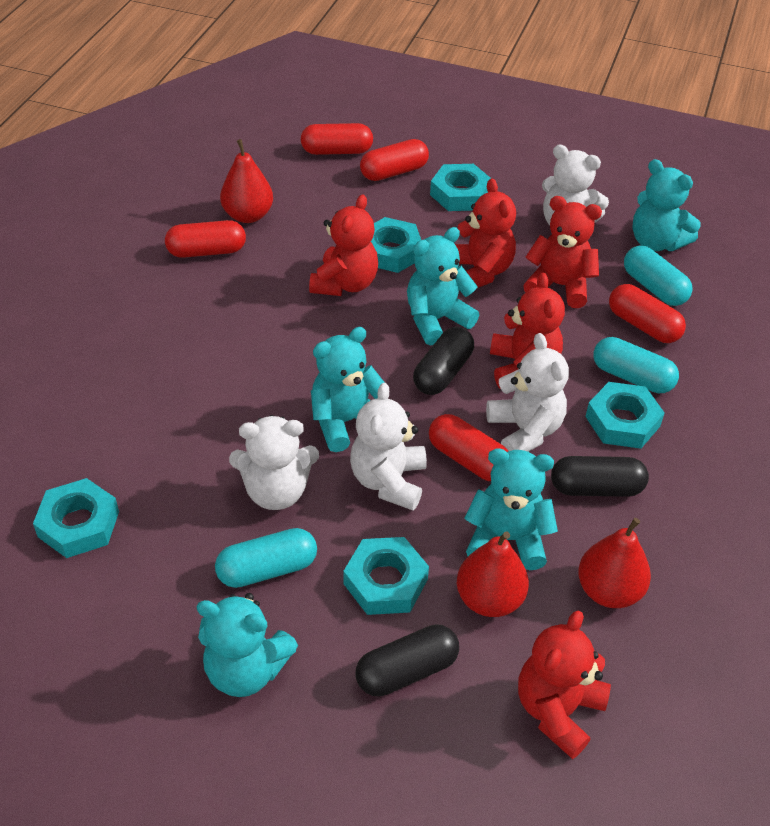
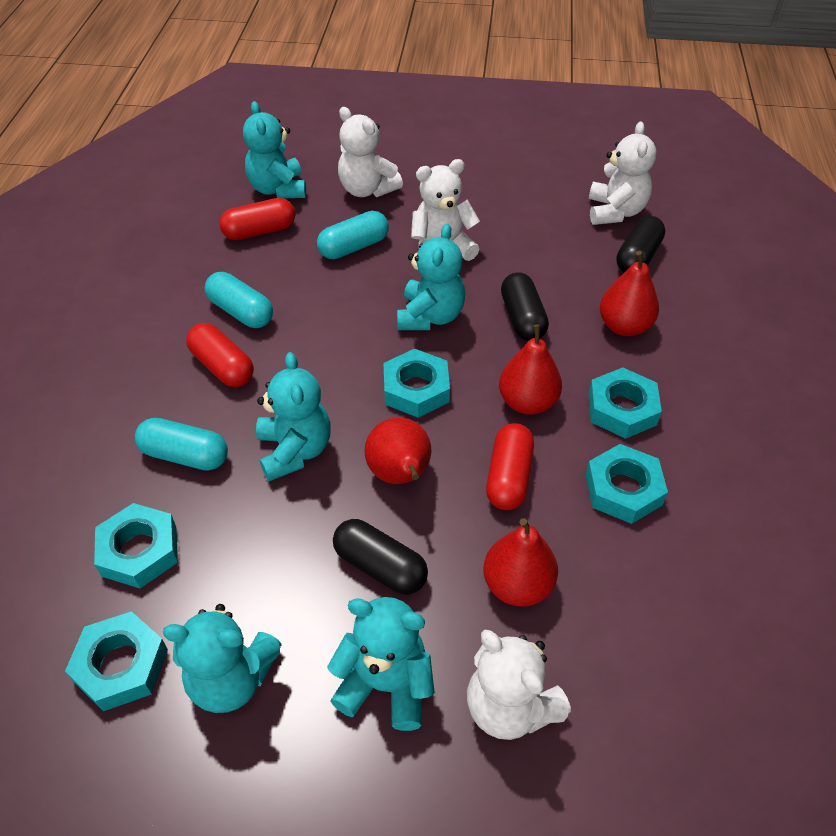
red capsule: [165,220,246,258] [301,123,373,155] [360,139,429,181] [429,414,508,481] [609,284,686,343] = 5 -> [186,323,254,387] [219,198,295,240] [486,423,534,510] = 3
red pear: [220,139,273,223] [457,531,529,617] [578,518,651,608] = 3 -> [364,417,431,484] [483,518,558,606] [499,324,562,414] [600,251,659,336] = 4
red teddy bear: [309,194,378,296] [455,178,516,288] [490,273,565,389] [518,610,611,759] [523,196,602,308] = 5 -> none = 0

